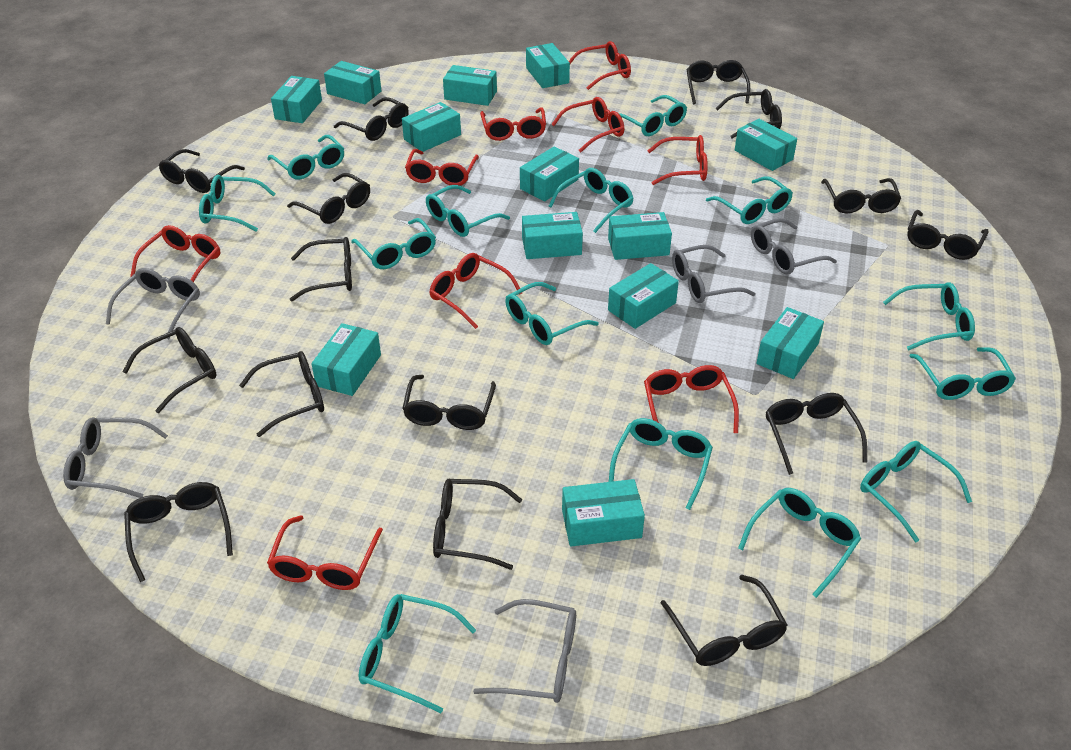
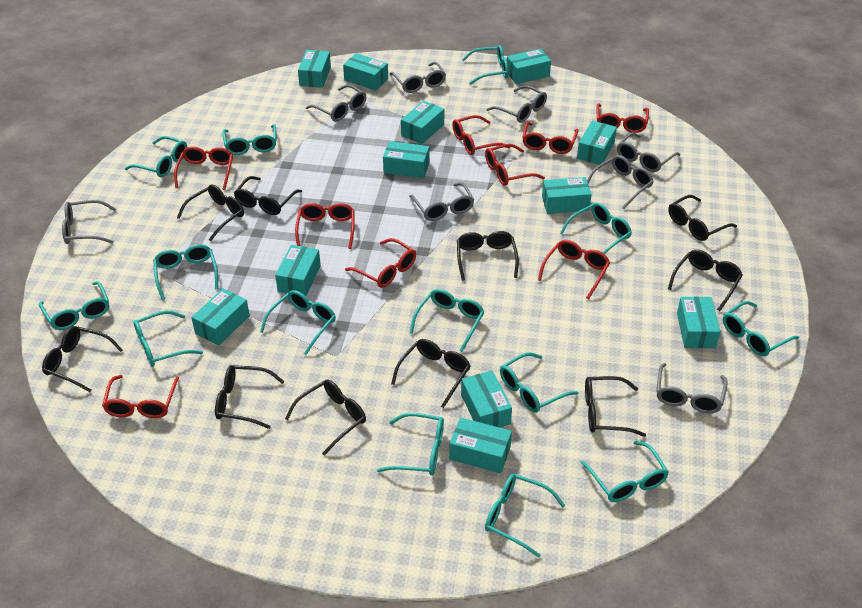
black glasses: [123,327,217,413] [124,482,233,582] [159,149,245,193] [239,351,324,437] [287,173,370,224] [290,237,352,301] [334,97,409,141] [402,375,496,430] [433,479,522,570] [661,575,788,666] [687,60,750,104] [716,89,782,139] [766,393,867,475] [821,178,901,213] [907,210,989,260] = 15 -> [42,326,123,392] [177,185,244,241] [215,365,285,429] [234,176,302,215] [285,380,366,456] [391,339,471,408] [457,231,519,281] [585,376,646,437] [668,195,737,241] [668,250,743,311] = 10
grey glasses: [63,417,168,498] [106,268,200,339] [473,599,576,703] [672,245,756,303] [751,218,837,274] = 5 -> [62,200,116,244] [306,85,366,122] [389,62,446,93] [409,182,474,221] [486,85,547,123] [587,155,654,209] [617,133,680,172] [656,363,728,414] = 8
turquoise box: [271,76,322,123] [311,323,381,396] [324,61,381,104] [402,102,461,152] [443,65,497,106] [520,146,579,201] [522,212,583,259] [526,43,570,88] [562,479,645,547] [608,212,672,260] [608,263,679,329] [735,119,797,171] [756,307,824,379] = 13 -> [191,288,250,345] [275,245,321,296] [298,50,331,88] [343,53,388,91] [383,141,430,178] [401,101,444,144] [449,417,512,473] [461,371,512,427] [507,49,551,84] [542,177,592,214] [577,121,617,165] [677,296,720,348] = 12

